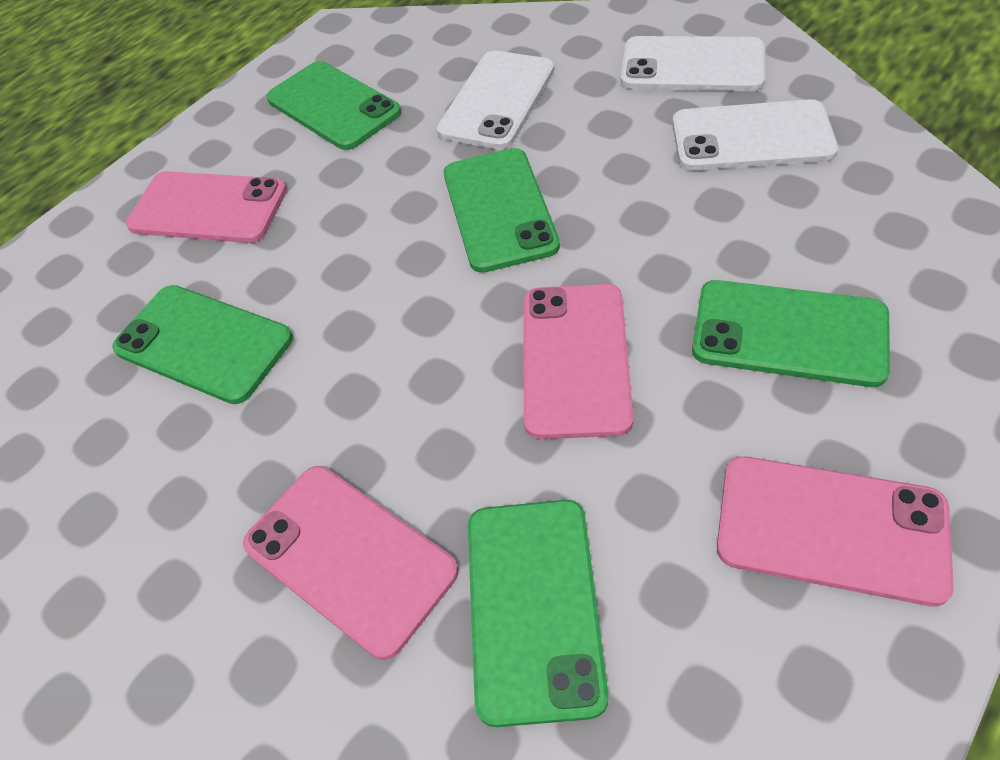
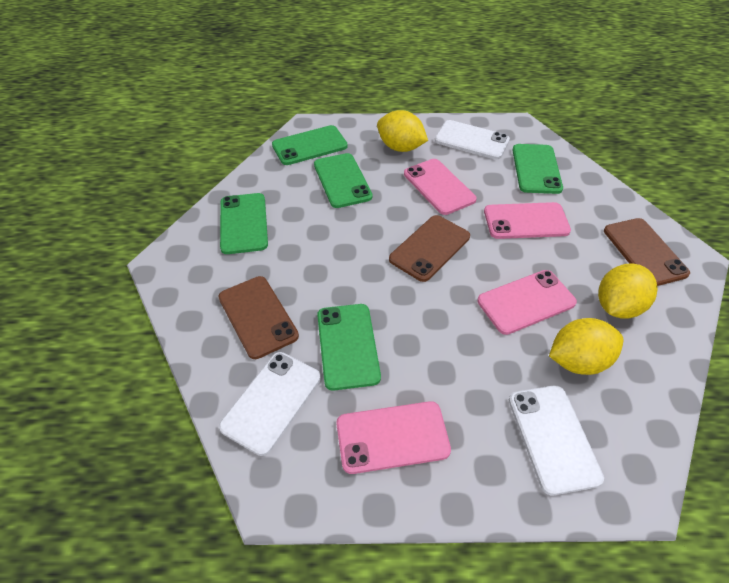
brown phone: none = 0 -> [218,276,299,359] [389,215,470,282] [604,218,690,286] = 3
yellow lemon: none = 0 -> [377,110,428,152] [549,318,623,375] [598,263,658,319] = 3

